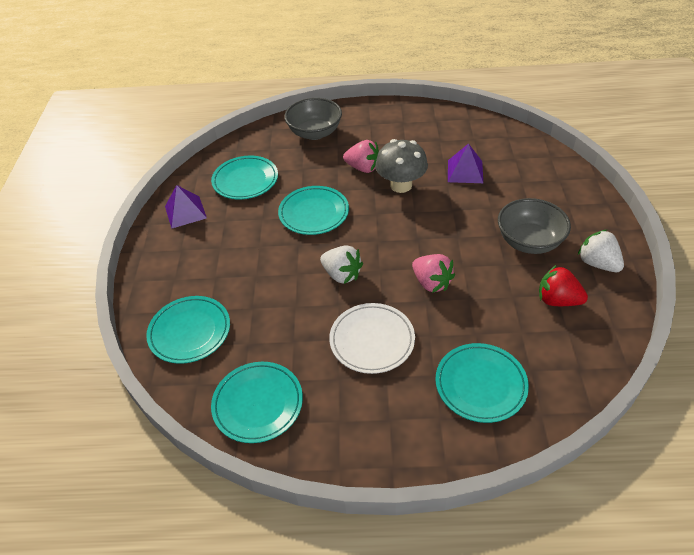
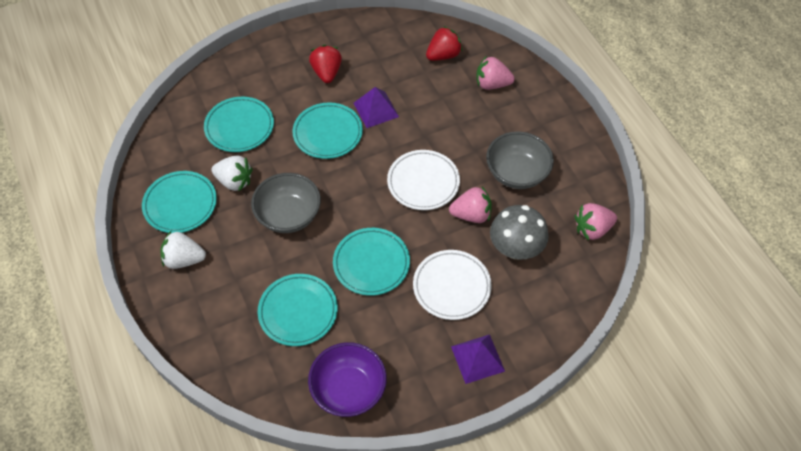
pink strawberry: [343,140,379,173] [412,254,455,293] = 2 -> [449,187,492,223] [476,56,515,90] [574,203,617,241] = 3
purple bowl: none = 0 -> [308,342,387,417] = 1
red strawberry: [539,265,588,306] = 1 -> [309,45,342,83] [426,26,462,61] = 2
white plate: [329,303,415,374] = 1 -> [387,150,460,210] [413,250,492,320] = 2

